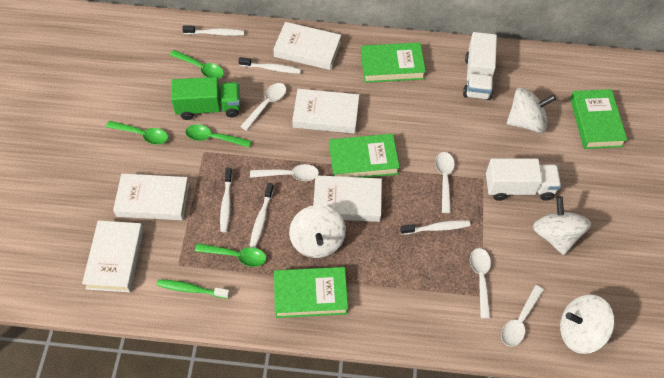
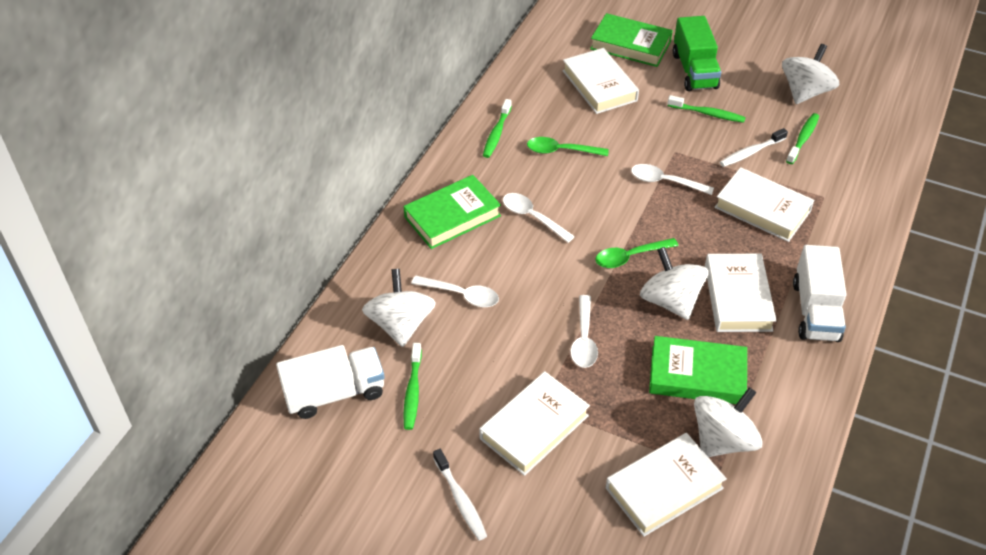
green book: [274,267,348,318] [329,134,400,178] [361,43,426,83] [570,89,627,149] = 4 -> [403,175,501,249] [590,13,673,67] [649,336,747,404] = 3
green spoon: [106,121,168,145] [170,50,224,79] [185,124,251,147] [195,243,266,267] = 4 -> [527,137,609,156] [595,238,679,268] = 2
green toothbrush: [157,279,230,299] = 1 -> [403,343,422,430] [483,99,512,158] [668,95,746,123] [786,113,819,164] = 4
white spoon: [240,83,286,131] [250,164,319,181] [435,152,455,213] [470,248,491,318] [501,285,544,347] = 5 -> [411,275,499,307] [503,193,575,243] [570,295,598,368] [631,164,714,195] = 4
white toothbrush: [182,25,244,36] [220,168,232,232] [238,57,301,74] [250,183,274,248] [400,220,470,235] = 5 -> [433,449,487,541] [720,128,788,167] = 2

